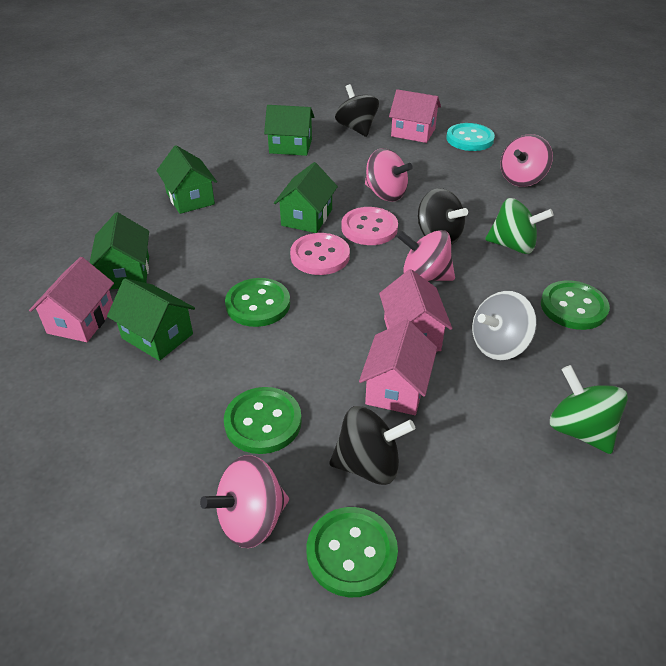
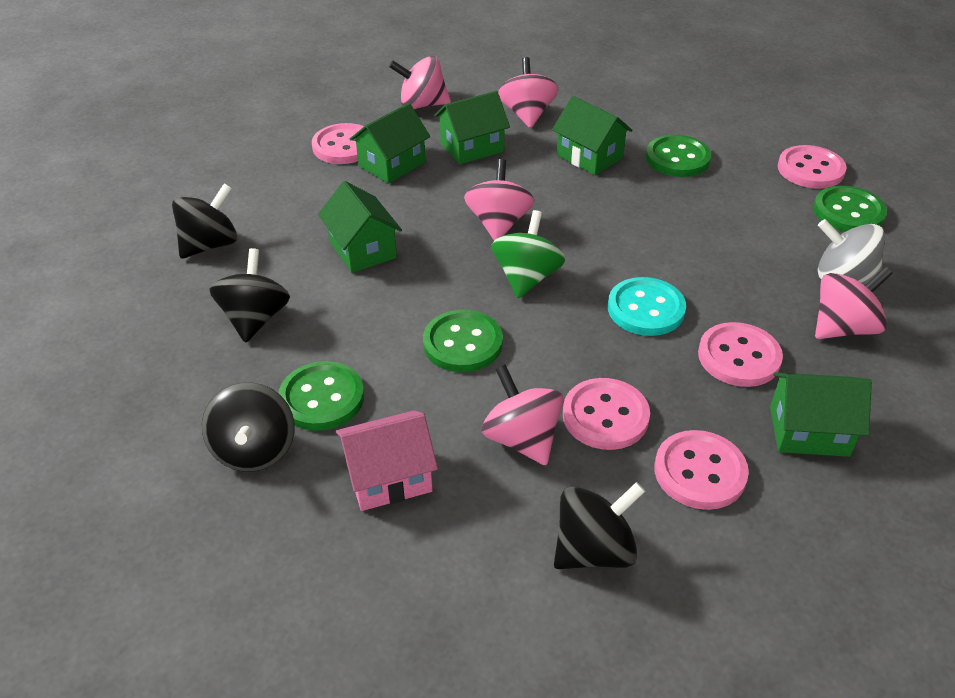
black spinning top: [329,406,415,485] [335,84,379,137] [418,188,468,245] = 3 -> [172,183,238,259] [202,383,294,472] [209,248,290,343] [554,482,645,569] = 4
green spinning top: [485,198,554,254] [550,365,628,454] = 2 -> [491,210,565,299] = 1
pink button: [290,233,350,275] [341,207,398,245] = 2 -> [312,123,364,164] [563,378,650,450] [654,430,749,510] [698,322,783,387] [778,145,847,189] = 5
pink house: [29,257,114,342] [359,320,437,415] [379,269,452,351] [389,89,441,143] = 4 -> [336,410,438,511] = 1
pink spinning top: [200,455,289,548] [365,148,413,202] [397,230,455,281] [500,134,553,187] = 4 -> [389,56,451,109] [464,159,534,241] [481,365,564,465] [498,57,558,128] [815,267,893,339] = 5

